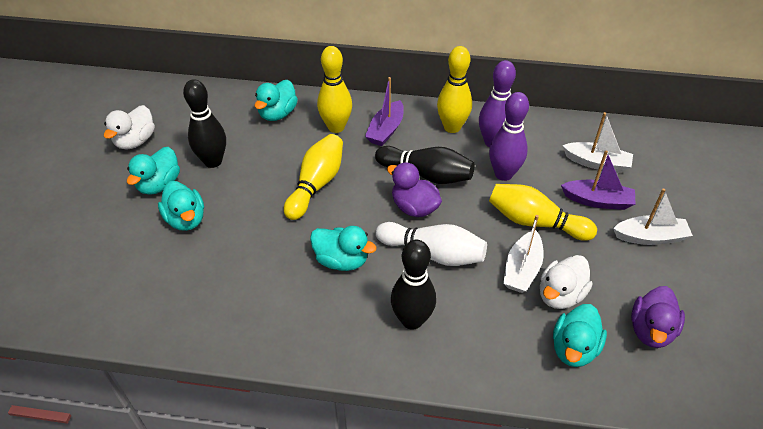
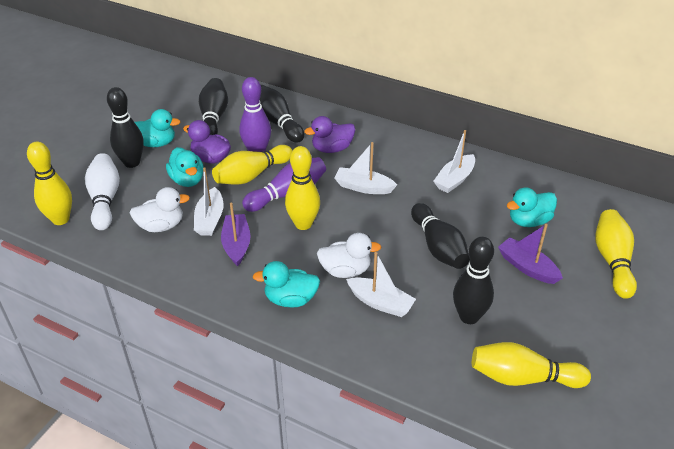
black bowling pin: [183,79,226,168] [375,146,475,184] [391,240,436,330] = 3 -> [107,87,144,168] [199,78,228,135] [260,85,304,143] [411,203,470,269] [453,237,494,324] = 5
turquoise duck: [127,147,180,195] [158,181,204,231] [255,80,298,121] [310,226,377,271] [553,304,607,367] = 5 -> [135,109,180,147] [166,147,204,187] [252,261,320,307] [507,187,557,227] = 4
white boat: [503,215,544,293] [562,112,633,173] [613,189,693,245] = 3 -> [194,167,224,236] [334,142,397,194] [346,252,416,317] [433,130,475,193] = 4
yellow bowling pin: [284,134,343,220] [317,46,352,133] [437,46,472,133] [489,184,597,241] = 4 -> [27,142,72,225] [212,145,292,185] [285,146,320,230] [472,342,591,388] [595,209,637,299] = 5

